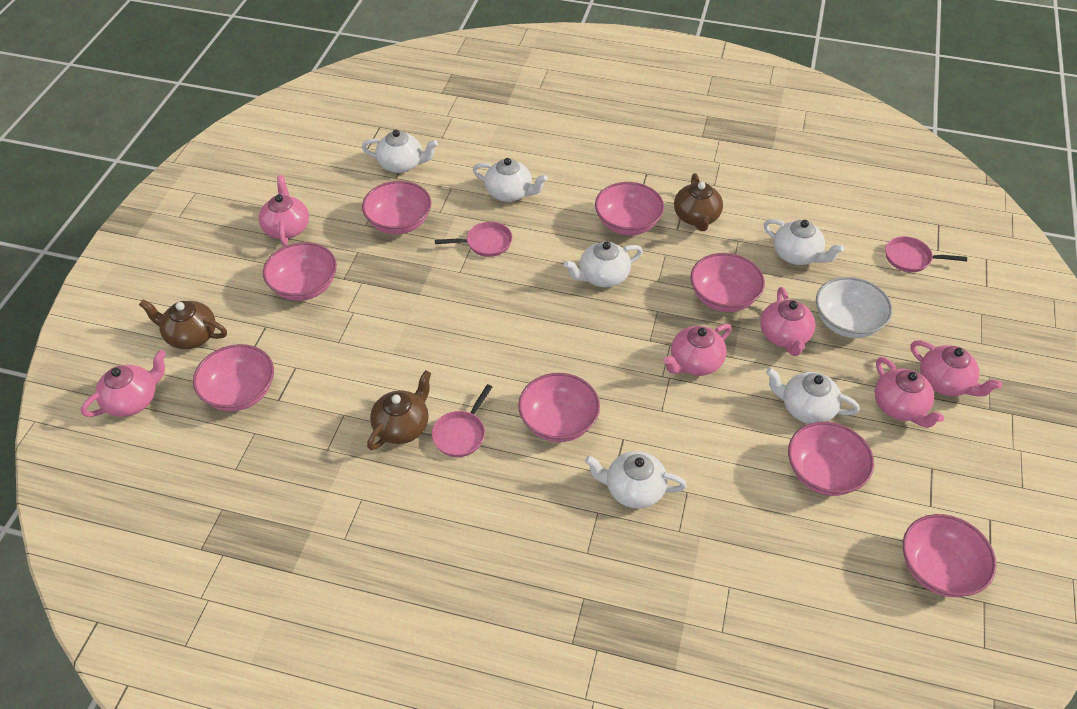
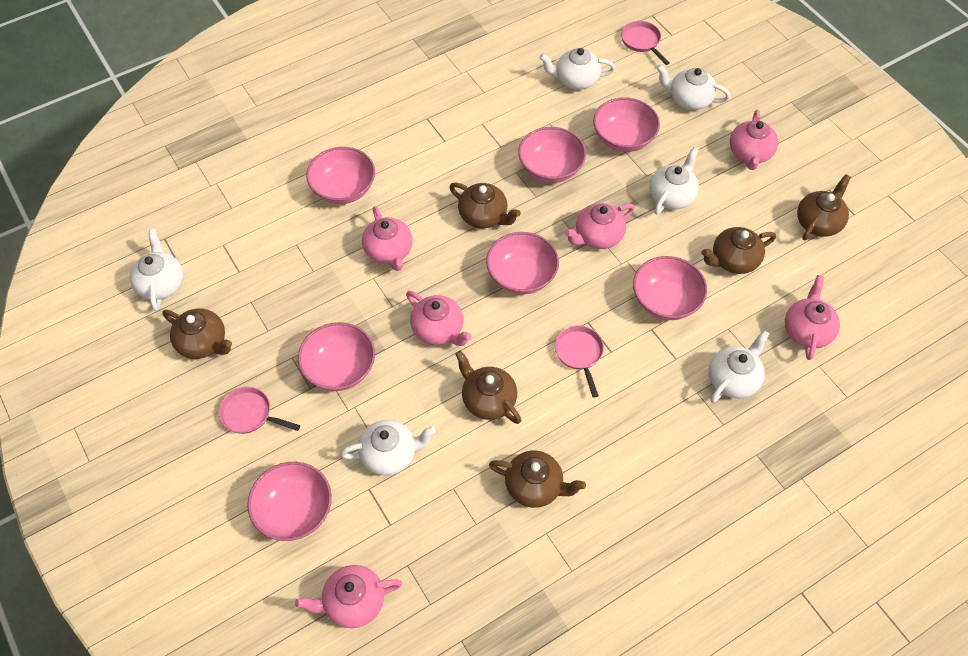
brown teapot: [139,299,227,349] [367,370,432,450] [674,173,723,231] = 3 -> [162,309,232,359] [449,182,521,228] [455,350,521,424] [489,451,586,508] [702,227,776,274] [797,174,851,240] = 6
pink bowl: [193,344,274,411] [263,242,337,301] [362,181,431,234] [518,373,600,442] [595,182,664,235] [690,253,765,312] [788,422,874,496] [903,514,996,597] = 8 -> [247,462,332,541] [298,322,375,391] [306,147,375,204] [486,232,559,294] [518,127,586,183] [593,97,660,152] [633,256,707,320] = 7
white bowl: [816,277,893,338] = 1 -> none = 0

